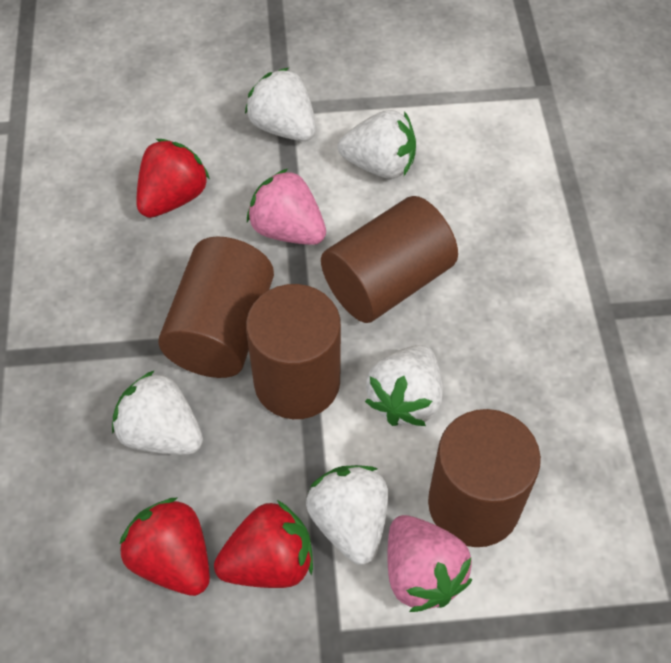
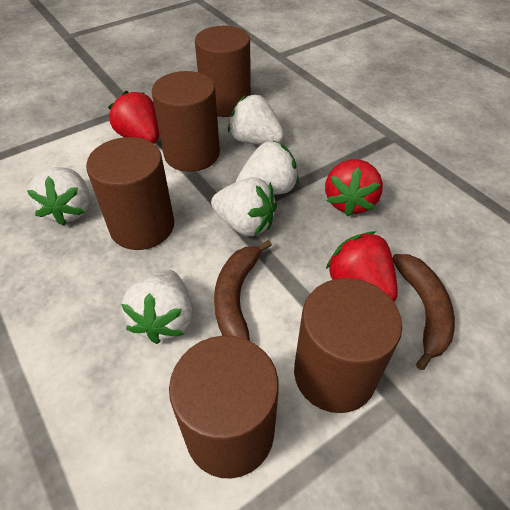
brown banana: none = 0 -> [214,240,272,341] [393,254,455,370] = 2
brown cylinder: [158,236,274,378] [246,284,341,419] [321,196,458,323] [428,409,541,547] = 4 -> [86,137,174,250] [152,71,220,172] [169,336,279,479] [195,26,251,117] [294,278,402,413] = 5
pink strawberry: [247,169,326,245] [387,515,472,612] = 2 -> none = 0

